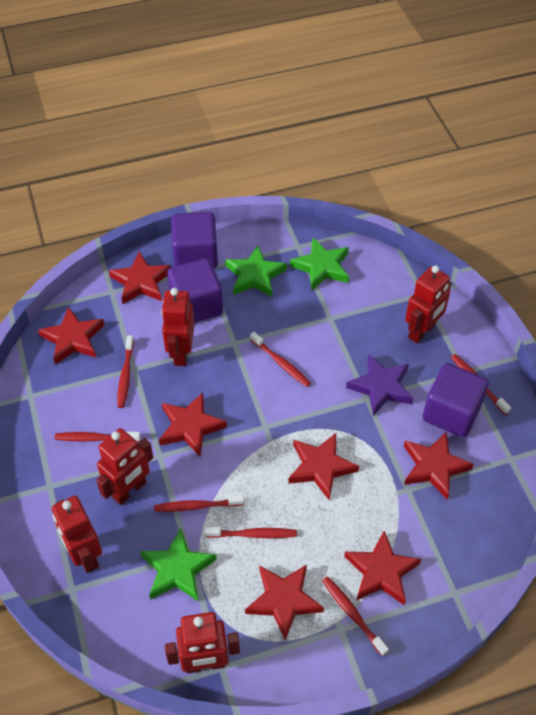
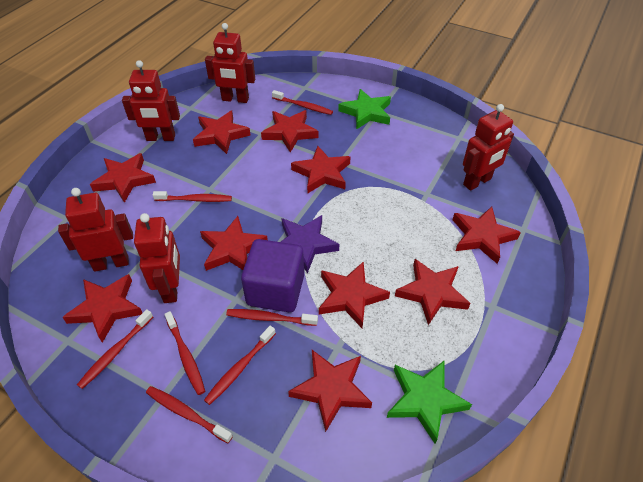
green star: [140,528,217,601] [225,246,287,297] [290,238,349,291] = 3 -> [338,89,391,130] [387,361,472,444] = 2
purple cube: [167,258,223,323] [171,212,218,269] [423,363,489,437] = 3 -> [241,239,304,312] = 1
red star: [38,307,104,365] [109,251,171,304] [159,392,227,457] [245,565,324,641] [288,433,359,500] [344,531,421,605] [404,432,474,499] = 7 -> [62,274,142,343] [90,153,156,203] [193,110,250,154] [200,216,268,271] [261,110,318,153] [288,350,372,432] [291,146,350,194] [319,261,390,328] [395,259,470,325] [453,206,521,264] = 10

